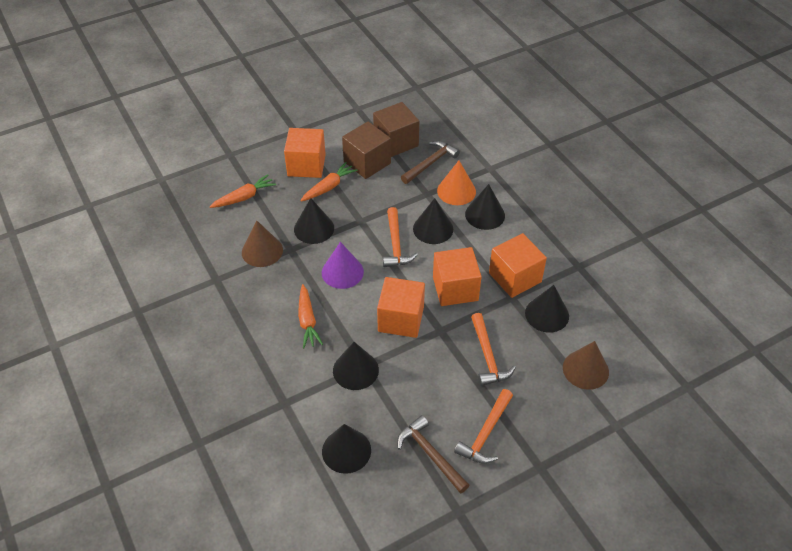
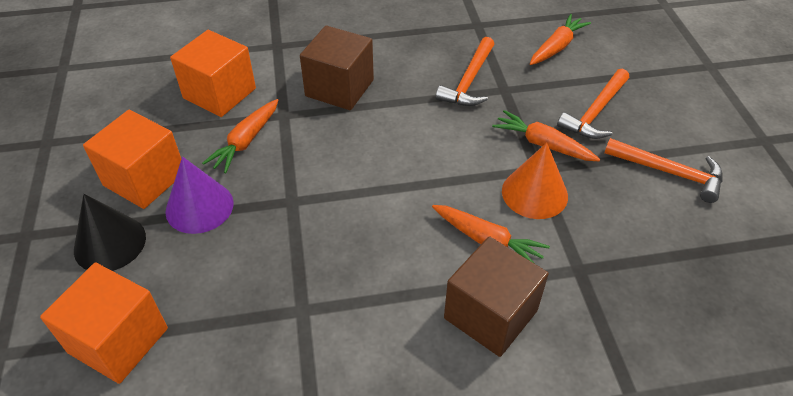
black cone: [294,198,334,244] [322,424,371,474] [333,342,379,390] [413,198,453,244] [465,184,505,230] [525,285,569,333] = 6 -> [74,194,146,271] = 1
brown cone: [242,221,283,267] [563,341,609,390] = 2 -> none = 0
brown hammer: [397,415,469,494] [401,141,460,184] = 2 -> none = 0
orange carrot: [210,174,276,208] [298,284,323,348] [301,162,358,202] = 3 -> [202,99,278,173] [432,205,550,264] [492,110,600,161] [530,14,591,65] = 4
orange cube: [284,128,326,178] [377,277,425,338] [433,247,482,306] [489,233,547,298] = 4 -> [40,262,168,384] [83,110,181,209] [170,30,256,117] = 3

